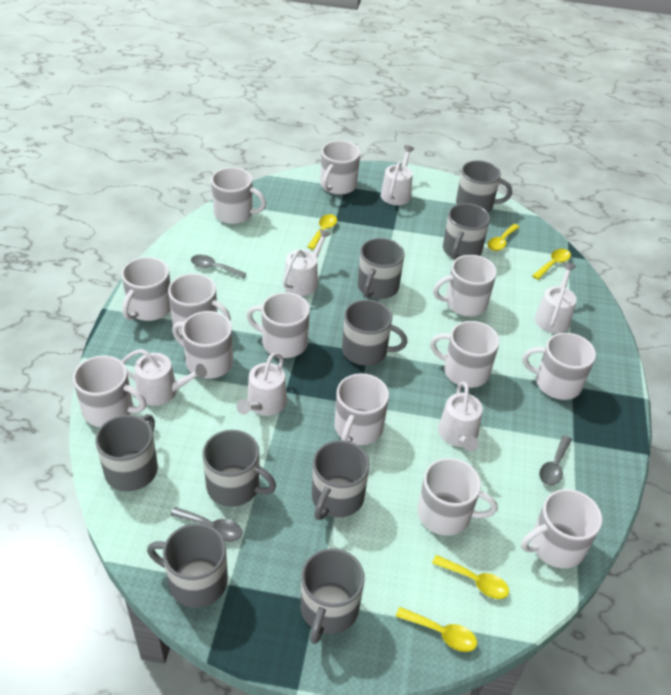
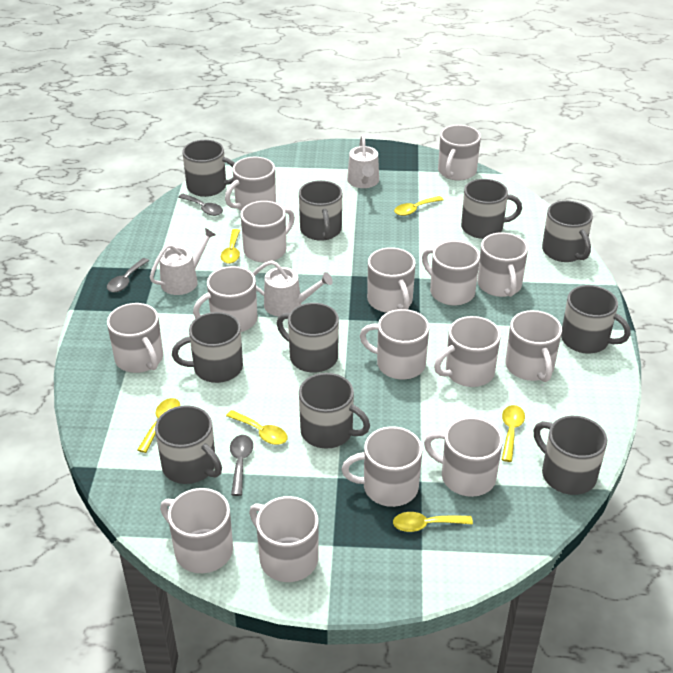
grey mug: [95,414,158,491] [147,523,228,608] [202,430,276,507] [301,548,365,644] [312,440,370,520] [342,300,407,365] [358,238,405,299] [443,203,490,259] [456,160,512,212] = 9 -> [155,405,222,484] [172,312,243,383] [182,140,235,197] [277,303,339,373] [299,180,342,241] [299,373,370,449] [461,179,522,239] [534,416,607,495] [542,200,593,262] [561,285,631,354] = 10
white mug: [73,356,146,427] [121,257,171,321] [168,273,231,336] [172,311,233,379] [211,167,266,224] [246,292,310,358] [320,141,360,195] [334,373,389,445] [417,458,498,536] [430,321,500,388] [433,255,497,316] [521,489,602,568] [522,333,596,400] = 13 -> [107,303,163,373] [160,488,233,573] [193,266,258,332] [225,157,276,211] [240,201,295,262] [249,496,318,582] [342,426,422,507] [360,309,429,379] [367,247,416,313] [422,241,480,306] [424,417,503,497] [434,316,501,387] [438,125,481,181] [477,232,528,297] [505,310,562,382] = 15
white watering can: [122,349,207,406] [236,353,287,416] [283,229,331,296] [381,145,414,205] [438,381,483,452] [535,263,577,333] = 6 -> [150,228,216,295] [253,260,333,317] [347,135,379,188] = 3
yellow spoon: [307,214,337,250] [395,607,477,652] [432,555,509,599] [487,224,519,251] [532,249,571,280] = 5 -> [137,398,180,453] [221,229,240,264] [226,410,288,445] [393,512,473,532] [394,196,443,216] [502,405,525,462] = 6

